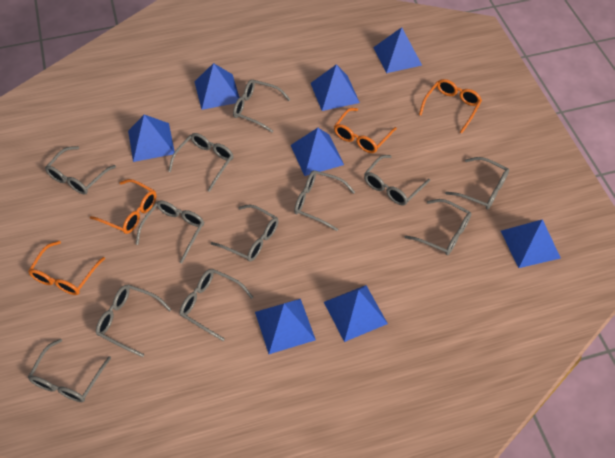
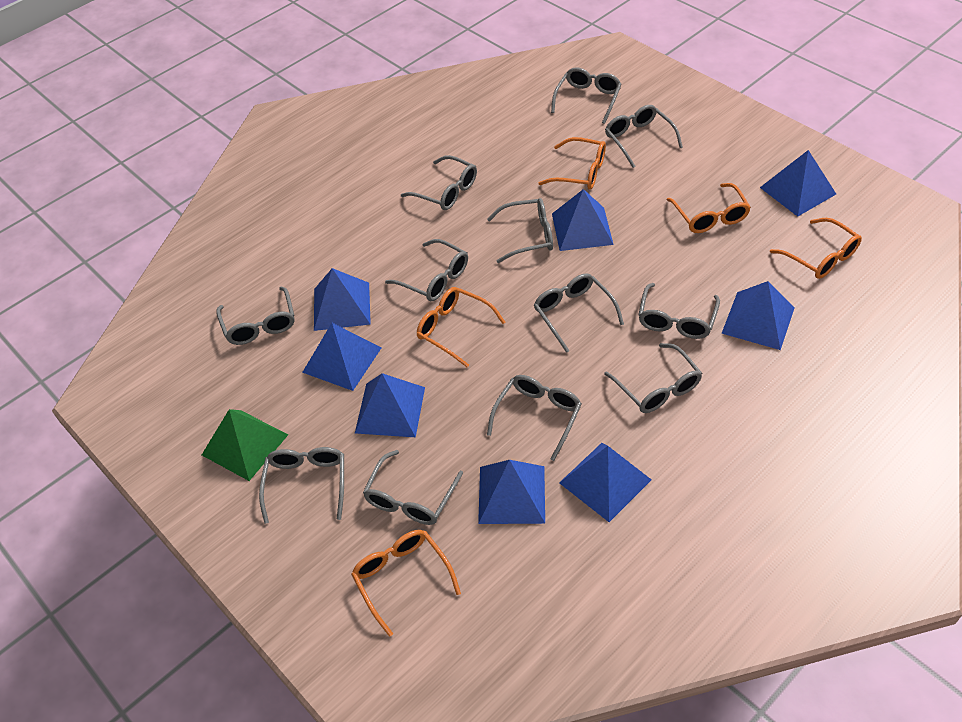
green pyramid: none = 0 -> [202,409,288,481] = 1
orange glasses: [28,241,105,295] [90,179,157,234] [334,108,397,153] [419,79,482,134] = 4 -> [351,530,461,637] [417,287,505,367] [538,137,606,190] [667,183,751,233] [770,218,862,279] = 5

